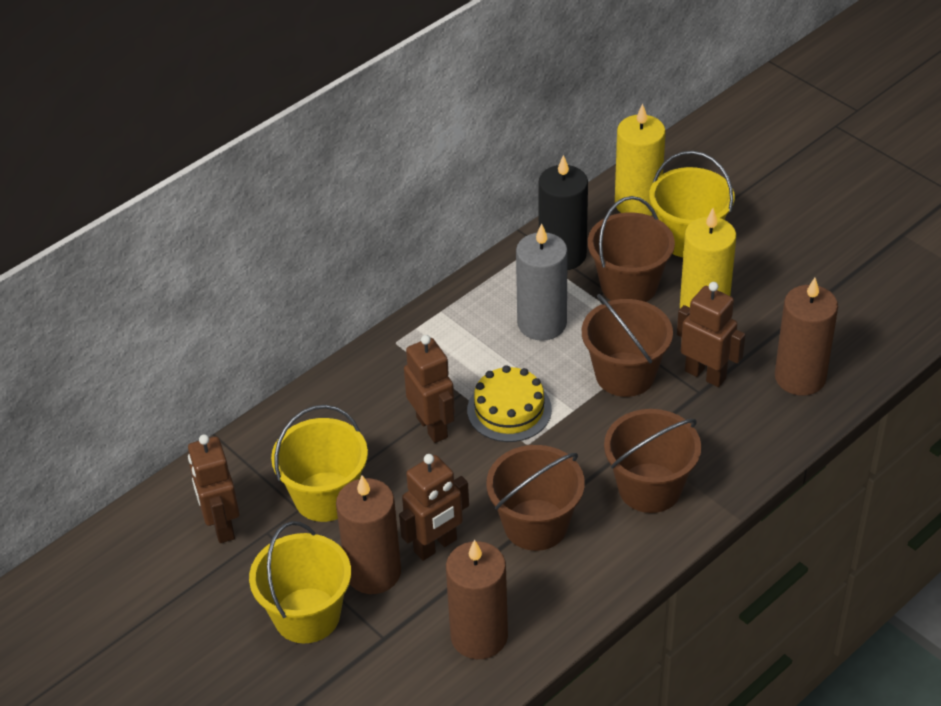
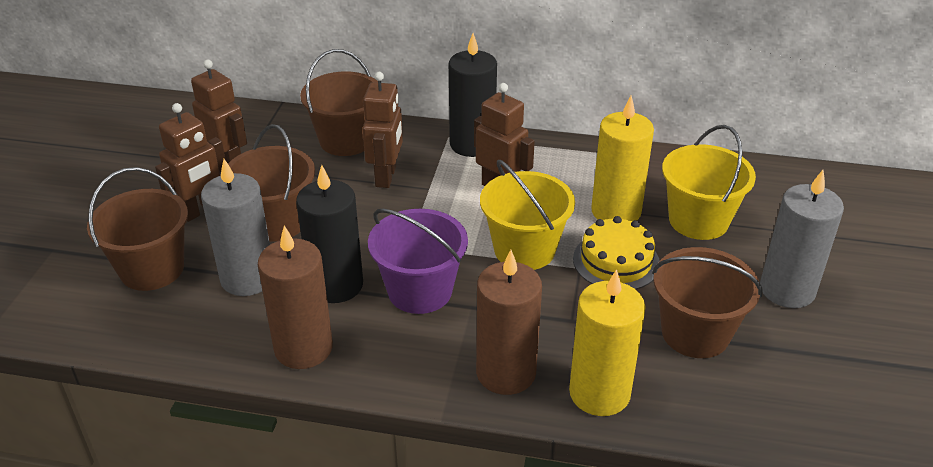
black candle: [538,155,588,270] = 1 -> [296,165,363,303] [449,33,497,157] = 2
brown candle: [336,475,401,594] [446,539,508,659] [775,278,838,396] = 3 -> [258,226,333,369] [476,250,542,395] = 2
grey candle: [516,223,568,341] = 1 -> [201,159,270,296] [760,170,844,308] = 2
purple bucket: none = 0 -> [368,209,468,314] = 1
yellow bucket: [249,521,351,643] [271,405,368,522] [649,151,735,257] = 3 -> [480,160,575,270] [662,125,756,240] = 2

